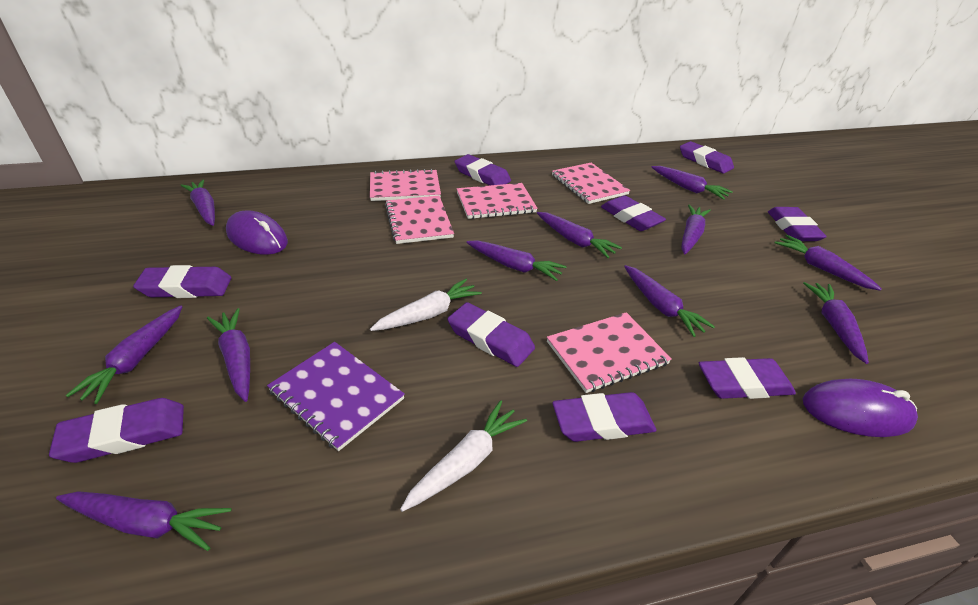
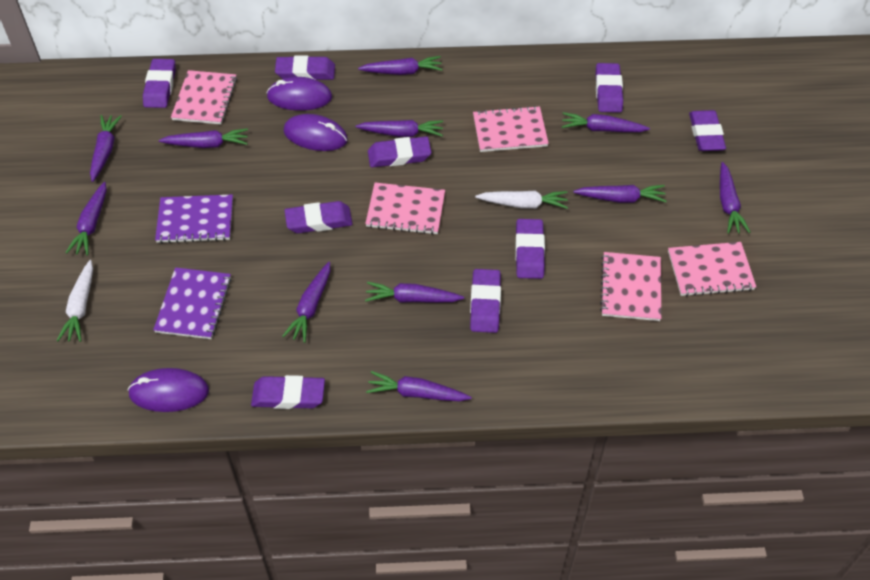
purple mouse: [226,210,288,255] [803,379,918,437] = 2 -> [128,368,209,412] [267,77,332,111] [283,114,348,151] = 3
purple notebook: [267,342,405,451] = 1 -> [153,267,231,339] [155,194,233,243] = 2

